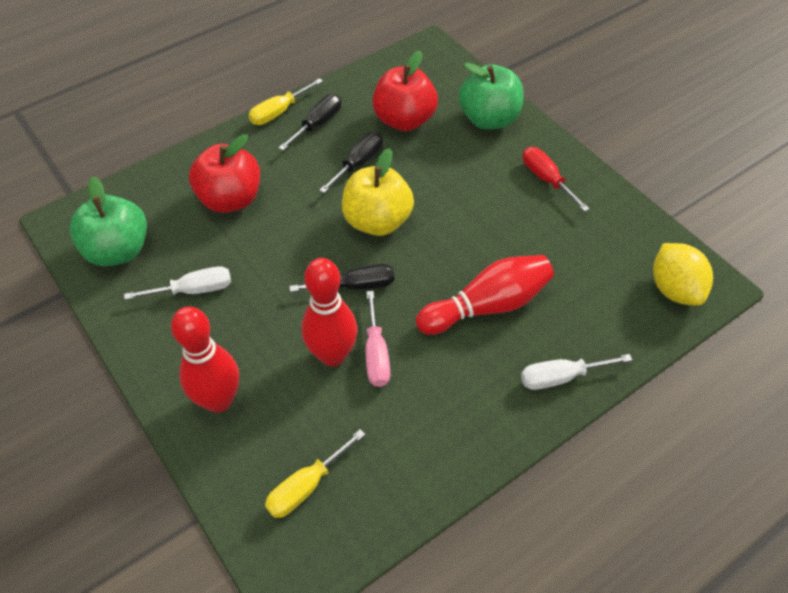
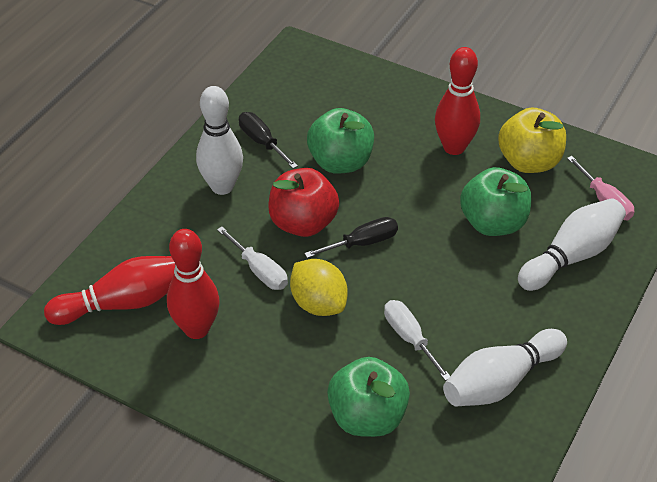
black screwdriver: [279,94,342,151] [289,264,395,292] [319,132,383,193] = 3 -> [239,112,298,169] [304,217,398,258] = 2
green apple: [69,177,147,266] [459,62,524,130] = 2 -> [307,108,374,174] [327,357,410,437] [460,167,531,236] = 3
red apple: [189,134,260,213] [372,51,438,131] = 2 -> [268,168,339,237] = 1
red screwdriver: [523,147,590,212] = 1 -> none = 0
white bowling pin: none = 0 -> [196,86,243,195] [443,329,567,407] [518,198,626,291] = 3
yellow screwdriver: [249,78,323,125] [265,429,366,518] = 2 -> none = 0

